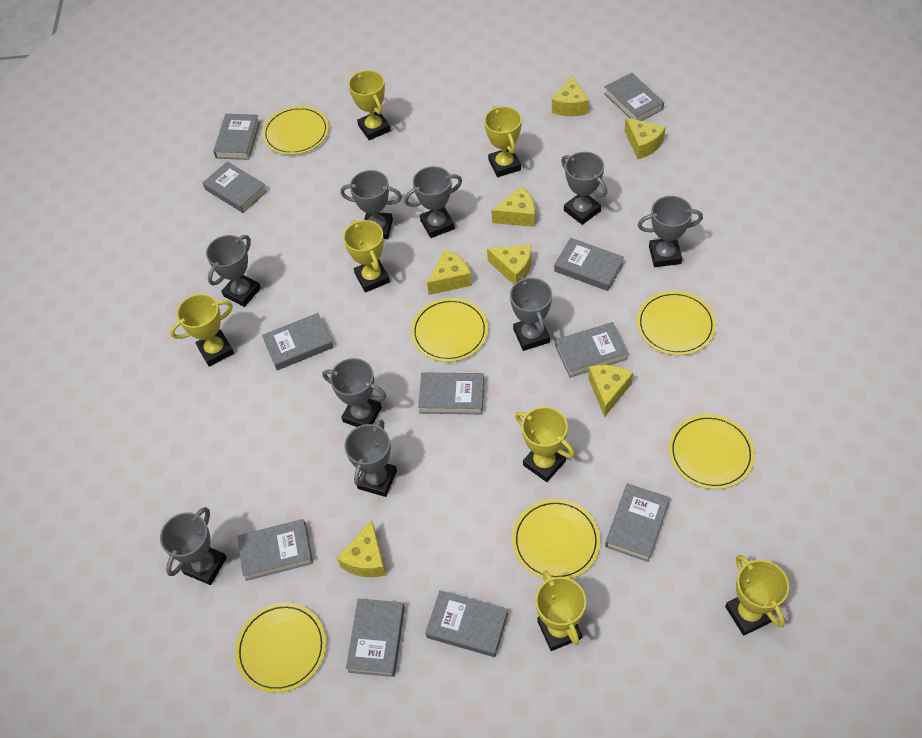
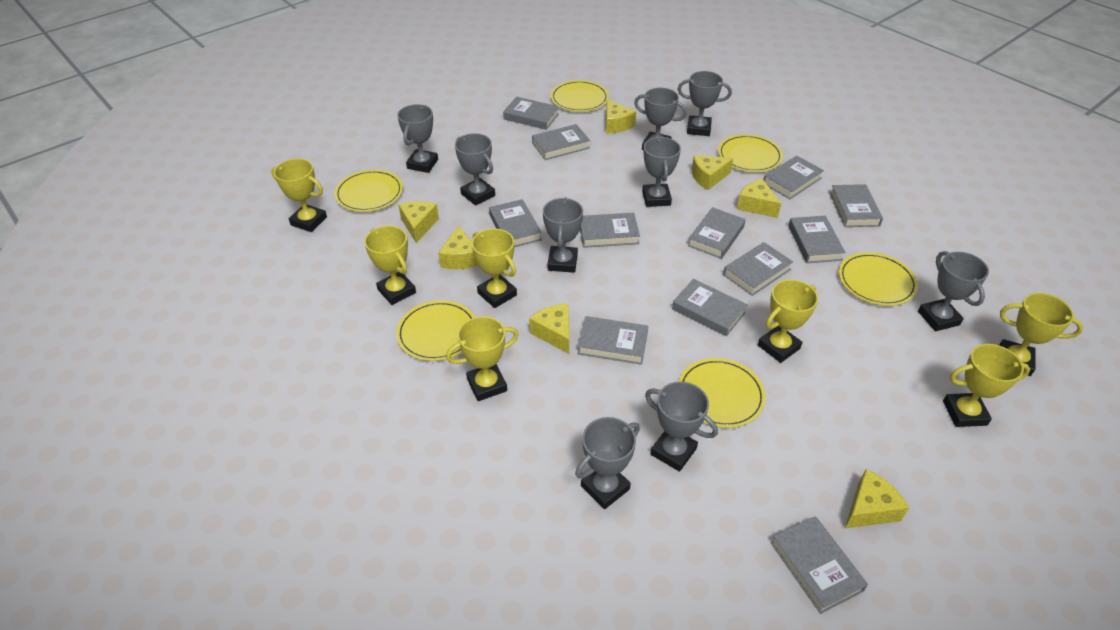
grey book: [203,161,267,213] [213,114,260,160] [237,519,313,581] [262,313,333,370] [346,599,405,677] [418,373,484,414] [425,590,508,657] [554,238,624,291] [555,322,628,377] [604,73,664,121] [605,483,670,562] = 11 -> [489,199,542,247] [503,97,559,130] [532,124,590,160] [578,316,648,365] [580,213,640,248] [672,279,748,336] [688,207,746,259] [723,242,793,296] [763,156,824,199] [771,516,868,614] [788,216,846,263] [830,184,883,227] = 12

